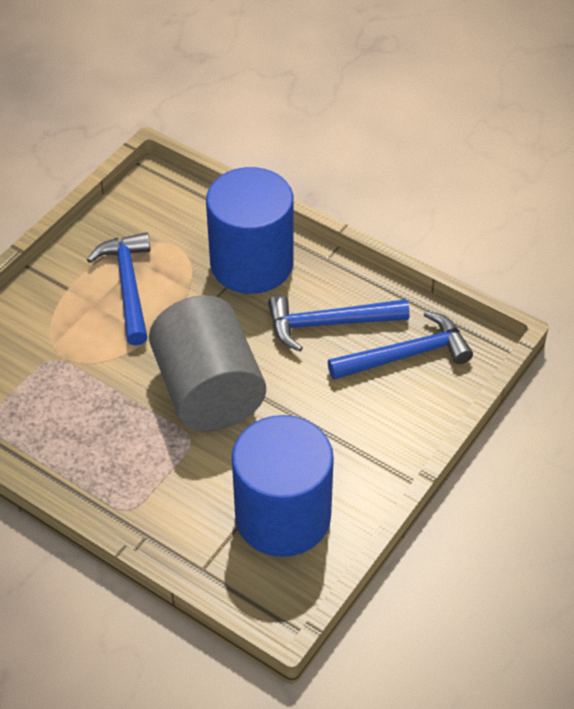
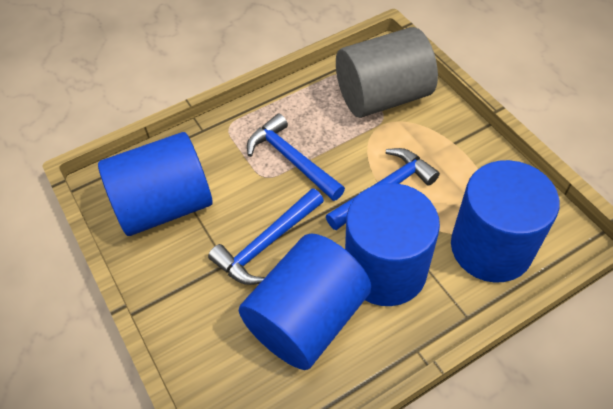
blue cylinder: [206,167,294,294] [232,415,334,557] = 2 -> [98,132,213,236] [239,233,371,370] [345,183,440,306] [451,160,560,282] = 4

